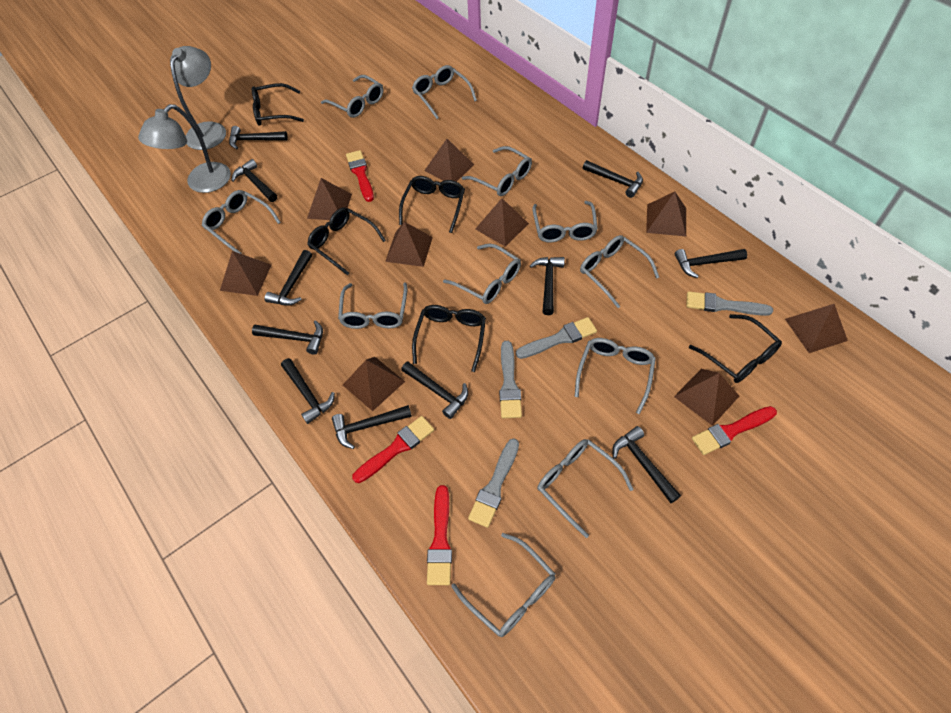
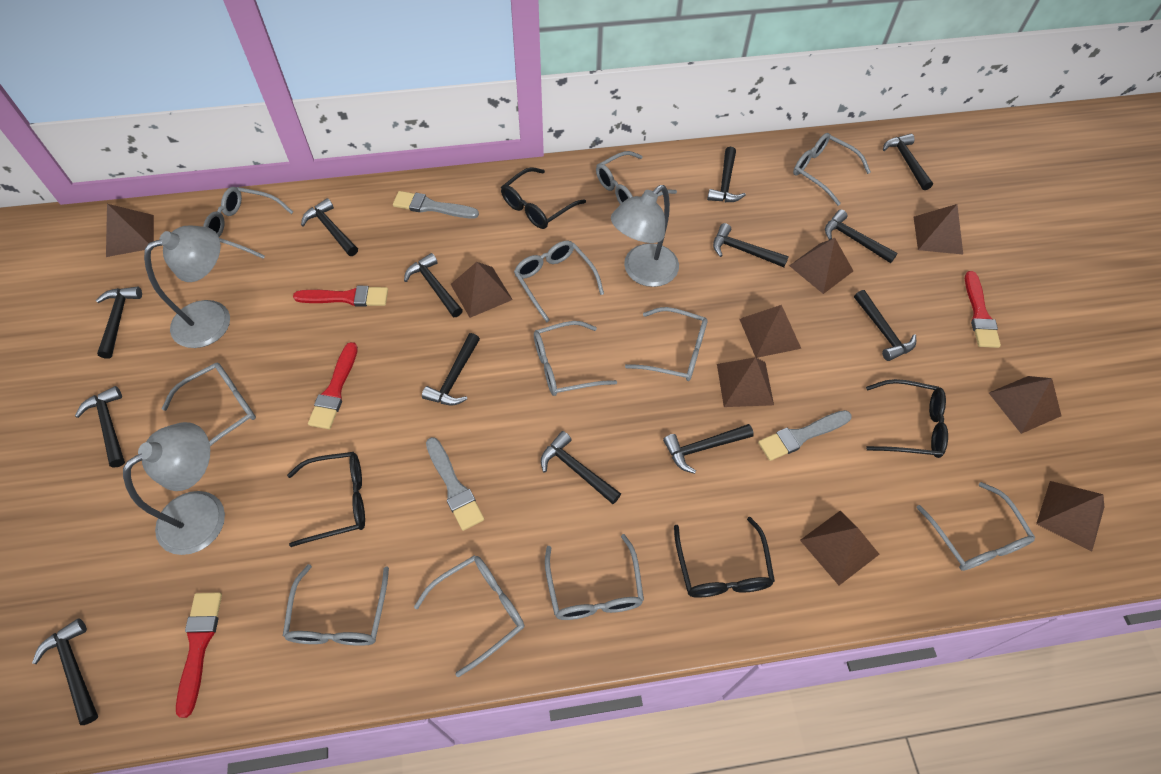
black glasses: [252,83,304,126] [307,207,386,276] [399,176,465,233] [412,305,486,372] [689,314,782,383] = 5 -> [287,452,365,547] [501,167,586,229] [674,517,775,598] [866,379,948,458] = 4
black hammer: [229,126,288,149] [231,159,277,202] [252,320,323,355] [264,250,312,306] [281,358,335,424] [332,405,412,449] [401,361,468,419] [530,257,565,315] [583,160,643,198] [612,426,681,503] [675,249,747,278] = 11 -> [32,618,98,725] [75,386,125,468] [95,287,142,359] [301,198,358,256] [404,253,463,317] [422,333,480,405] [541,431,621,504] [663,424,754,474] [707,147,746,202] [713,223,789,267] [825,210,898,263] [854,290,916,361] [883,134,933,190] = 13
grey brush: [468,438,519,528] [499,341,522,418] [516,317,597,359] [686,291,773,316] = 4 -> [393,191,479,219] [426,437,484,531] [758,410,852,461] = 3
grey lamp: [138,104,231,193] [170,46,226,150] = 2 -> [123,422,225,555] [144,226,230,348] [611,185,679,287] = 3

